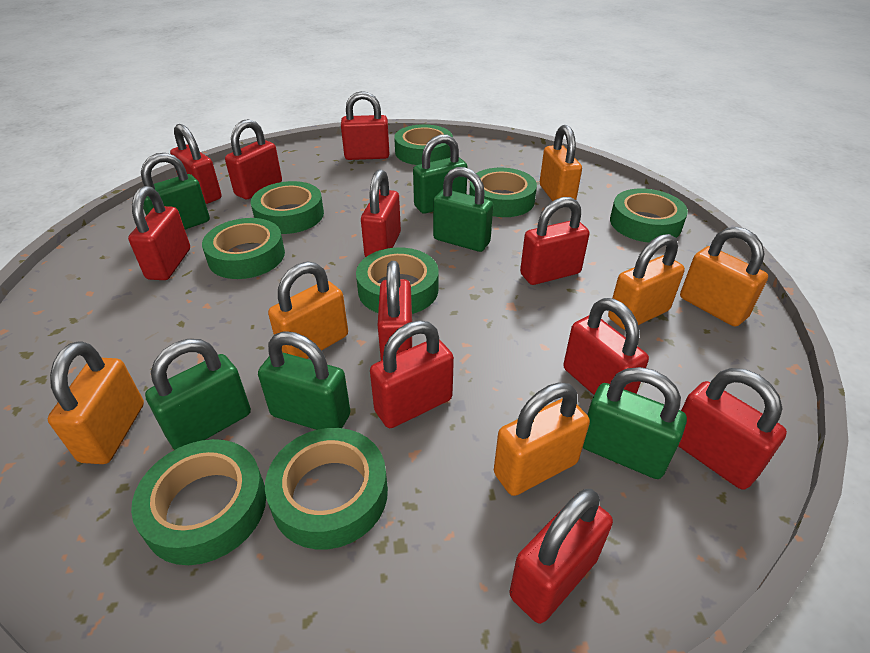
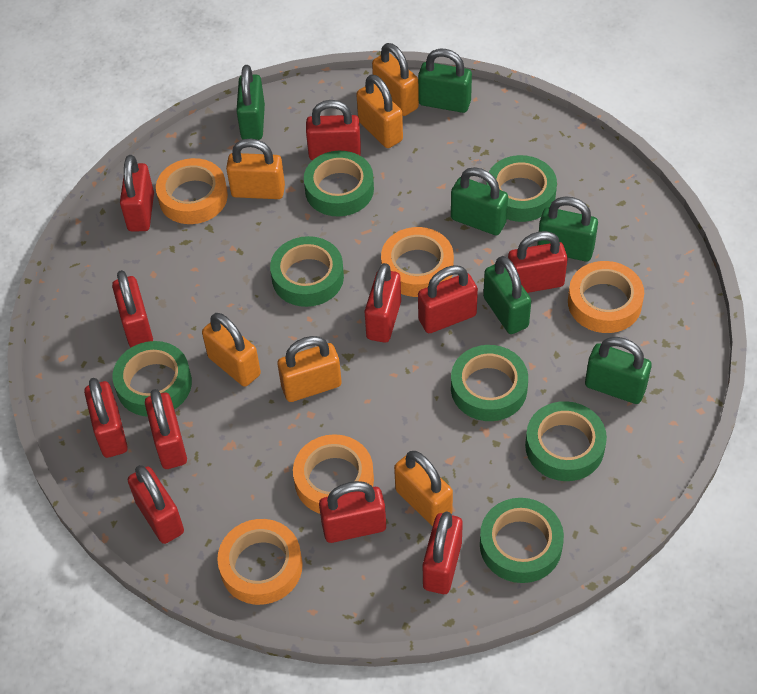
green tape: [131,439,266,565] [202,218,285,279] [251,181,324,234] [265,428,388,549] [356,247,439,314] [394,124,453,165] [469,168,537,217] [610,188,688,243] = 8 -> [113,341,192,417] [270,236,344,307] [304,151,374,217] [451,345,528,421] [480,498,564,583] [486,155,557,222] [525,401,607,481] = 7
orange tape: none = 0 -> [156,158,228,224] [217,519,303,605] [293,434,374,514] [381,227,454,297] [568,261,644,333] = 5

